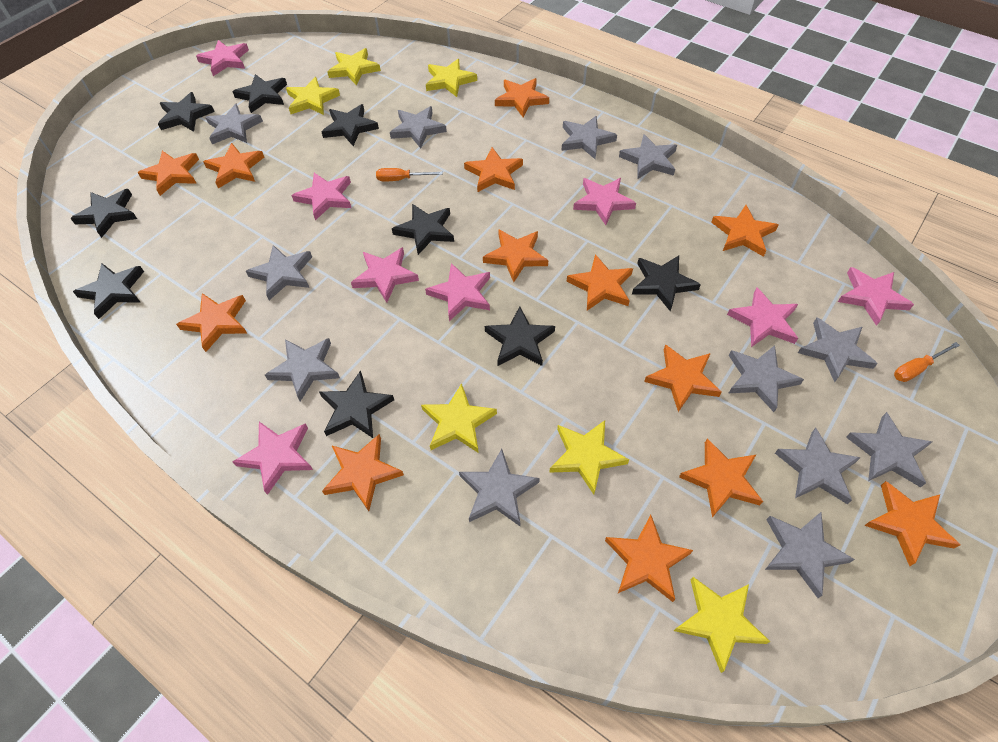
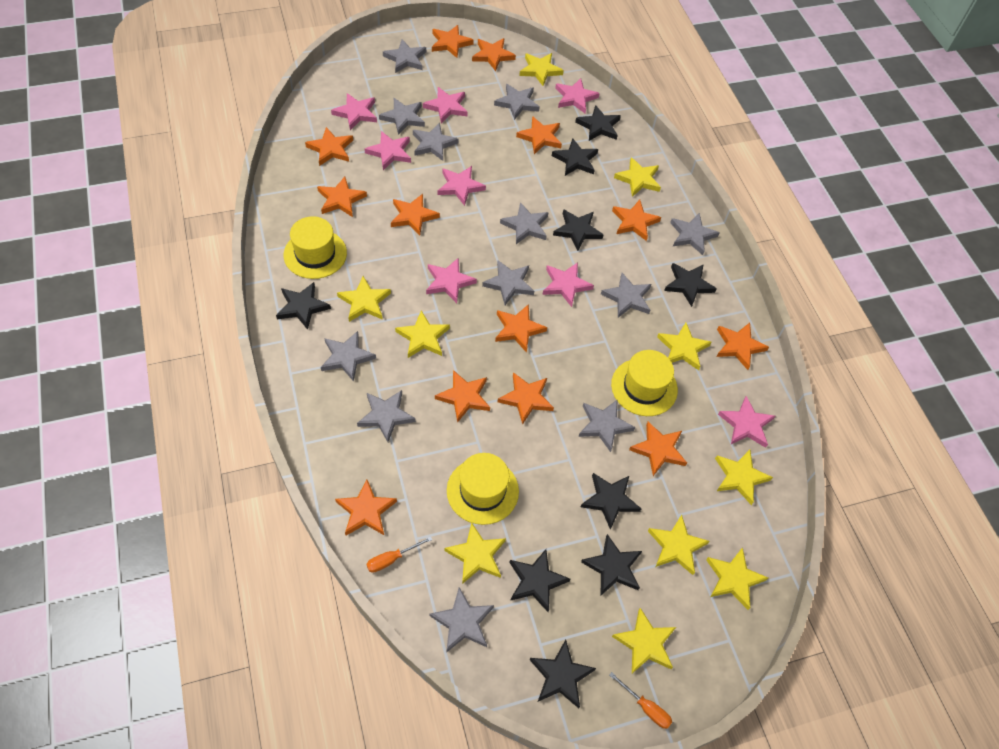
yellow hat: none = 0 -> [284,216,347,279] [447,453,519,525] [611,350,678,416] = 3
yellow star: [286,77,340,115] [327,48,381,86] [421,383,497,453] [426,59,477,97] [549,420,629,495] [674,577,770,673] = 6 -> [337,276,391,322] [395,310,450,358] [444,523,506,584] [519,53,564,86] [612,608,676,673] [614,157,661,197] [648,515,710,575] [657,323,712,370] [706,547,768,610] [715,450,773,505] = 10

